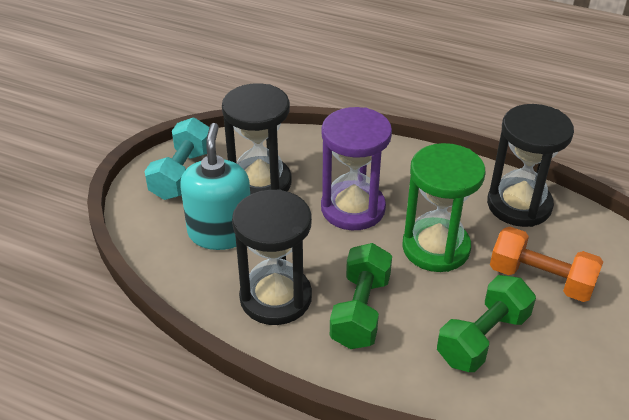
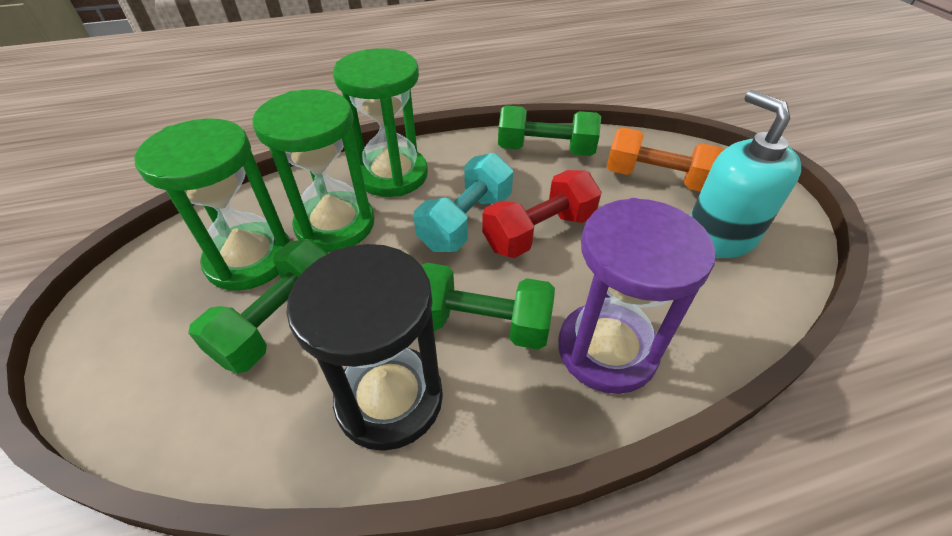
black hourglass: [222,83,292,195] [232,189,312,325] [487,104,574,227] = 3 -> [286,244,443,451] = 1
green dumbbell: [330,243,392,349] [437,275,536,372] = 2 -> [188,239,328,373] [421,263,555,350] [498,105,601,156] = 3
green hourglass: [402,143,485,272] = 1 -> [134,118,290,291] [252,89,374,252] [333,48,428,197] = 3
red dumbbell: none = 0 -> [482,170,602,258] = 1

